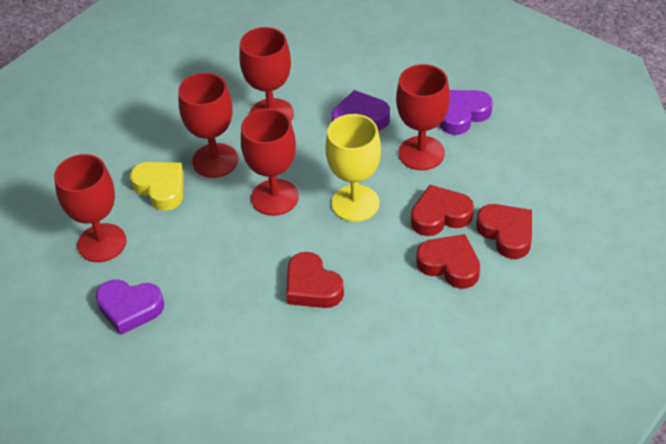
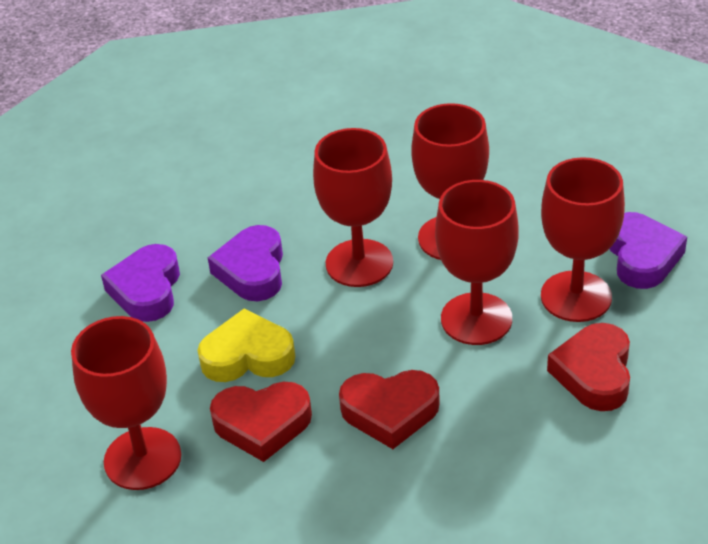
red heart: [286,252,344,308] [411,185,474,236] [417,234,480,289] [476,204,532,259] = 4 -> [210,382,312,462] [339,370,440,449] [547,323,630,411] = 3
yellow goblet: [326,114,381,222] = 1 -> none = 0

